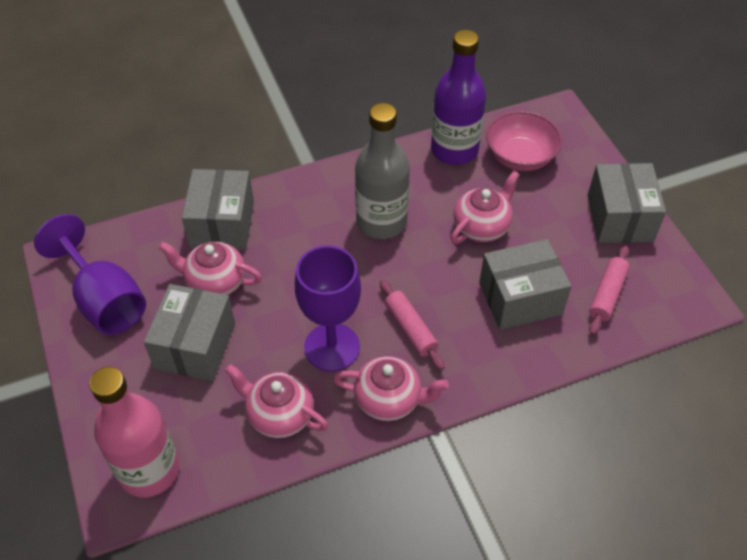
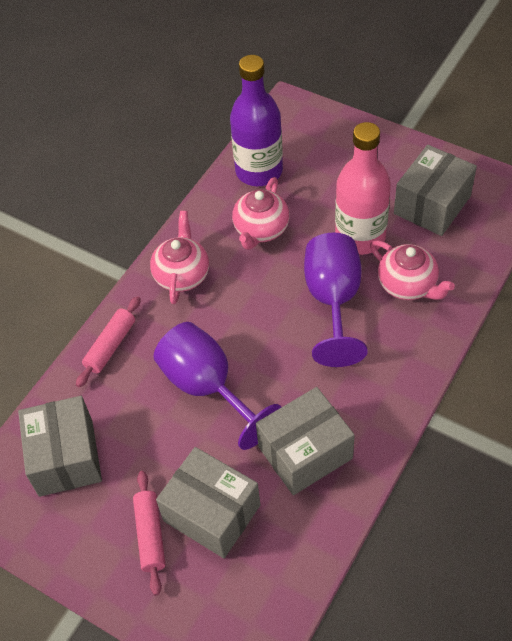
grey bottle: [355,103,410,239] = 1 -> none = 0
pink bowl: [486,111,562,171] = 1 -> none = 0
pink teapot: [159,242,262,295] [225,364,328,438] [333,356,449,421] [451,171,520,244] = 4 -> [150,211,209,304] [232,177,289,250] [370,240,455,300] = 3

